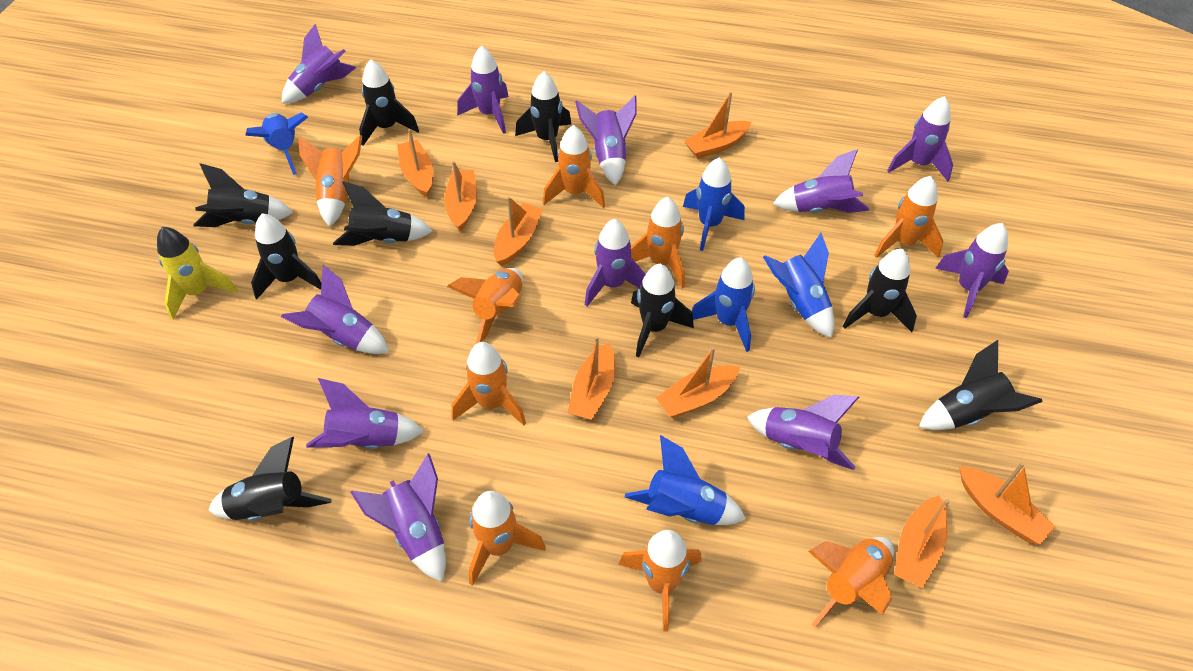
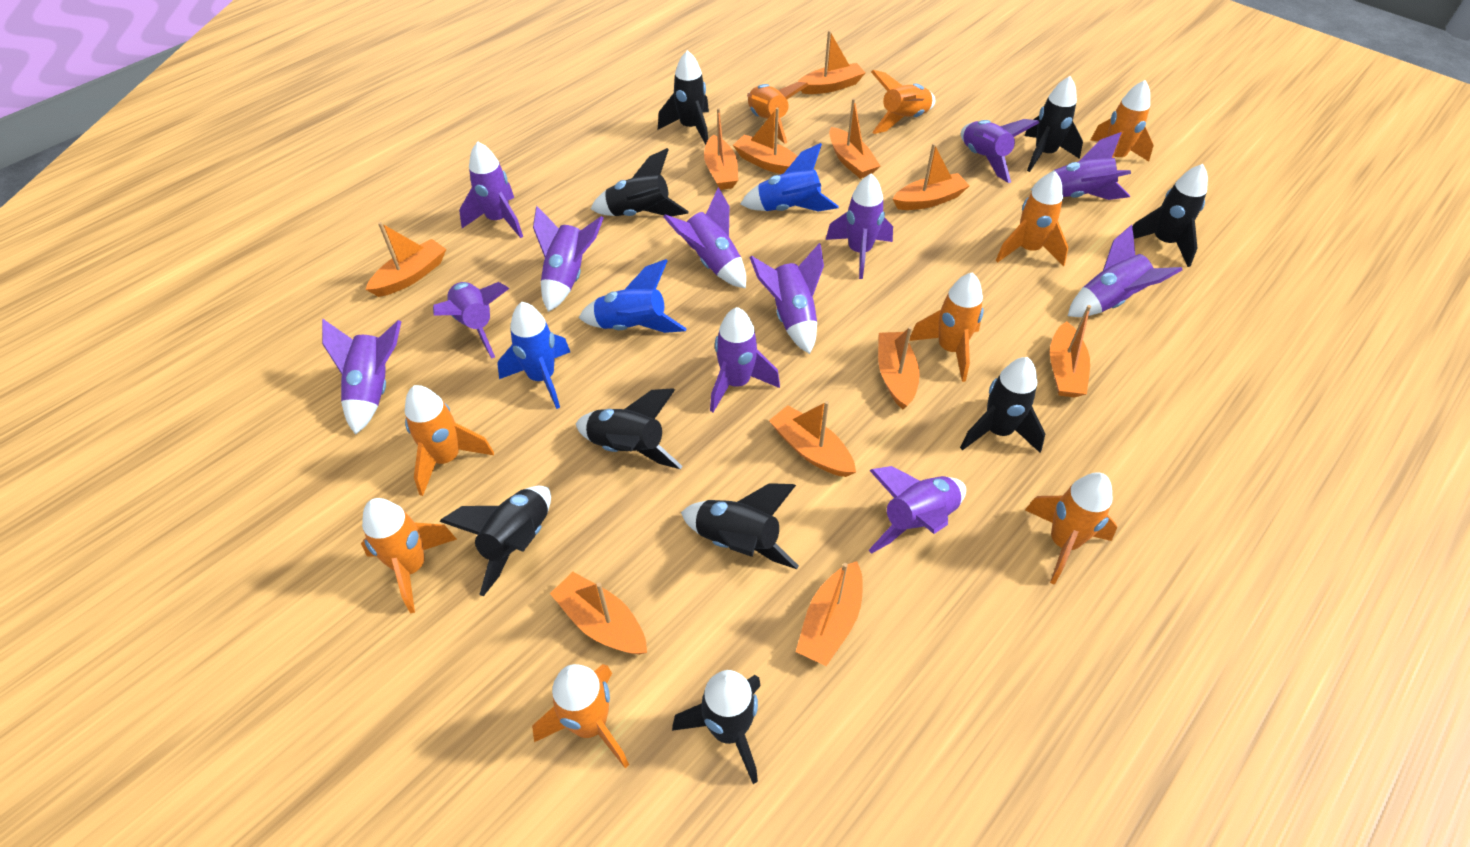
blue rocket: [245,112,308,175] [625,435,746,525] [683,157,745,251] [692,257,755,352] [763,233,834,338] = 5 -> [497,302,570,409] [579,259,687,333] [740,143,839,212] = 3
orange boat: [397,129,434,197] [444,161,477,231] [494,196,543,266] [567,336,615,420] [656,347,740,418] [684,92,752,159] [894,495,950,588] [959,462,1056,545] = 8 -> [365,222,446,297] [550,572,647,654] [704,108,738,190] [733,107,798,174] [769,401,856,477] [796,561,863,666] [798,30,866,94] [829,98,880,179] [878,327,919,409] [893,143,970,210] [1050,305,1091,397] = 11
purple rocket: [281,24,357,104] [281,265,389,354] [306,378,424,449] [351,454,446,582] [457,46,509,134] [575,96,637,186] [585,219,646,306] [747,395,859,470] [773,149,870,213] [887,96,953,181] [935,223,1009,318] = 11 -> [322,319,402,435] [433,282,509,358] [459,142,523,238] [533,206,604,312] [663,187,746,288] [710,307,780,412] [749,243,824,354] [826,174,893,279] [868,466,966,554] [961,119,1039,183] [1031,132,1131,200] [1068,225,1182,317] = 12
yellow rocket: [157,227,238,320] = 1 -> none = 0

